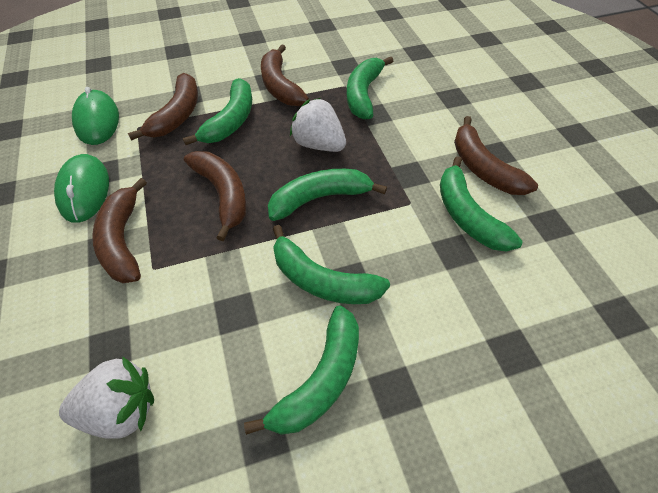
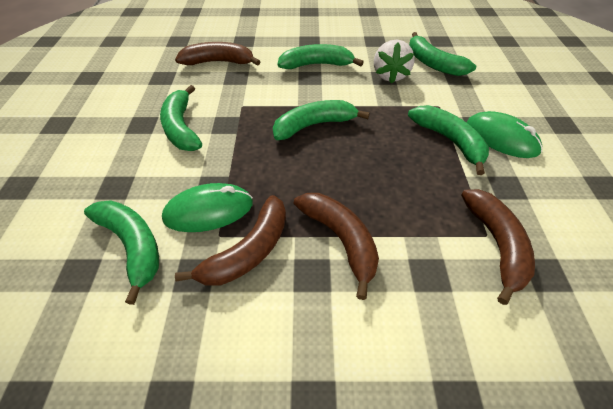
brown banana: [92,178,147,283] [128,73,198,141] [184,151,246,241] [261,44,309,106] [454,116,538,195] = 5 -> [175,42,261,66] [175,195,286,286] [294,193,379,300] [461,189,535,305] = 4
white strawberry: [59,356,154,439] [290,98,346,152] = 2 -> [374,40,415,84] = 1

